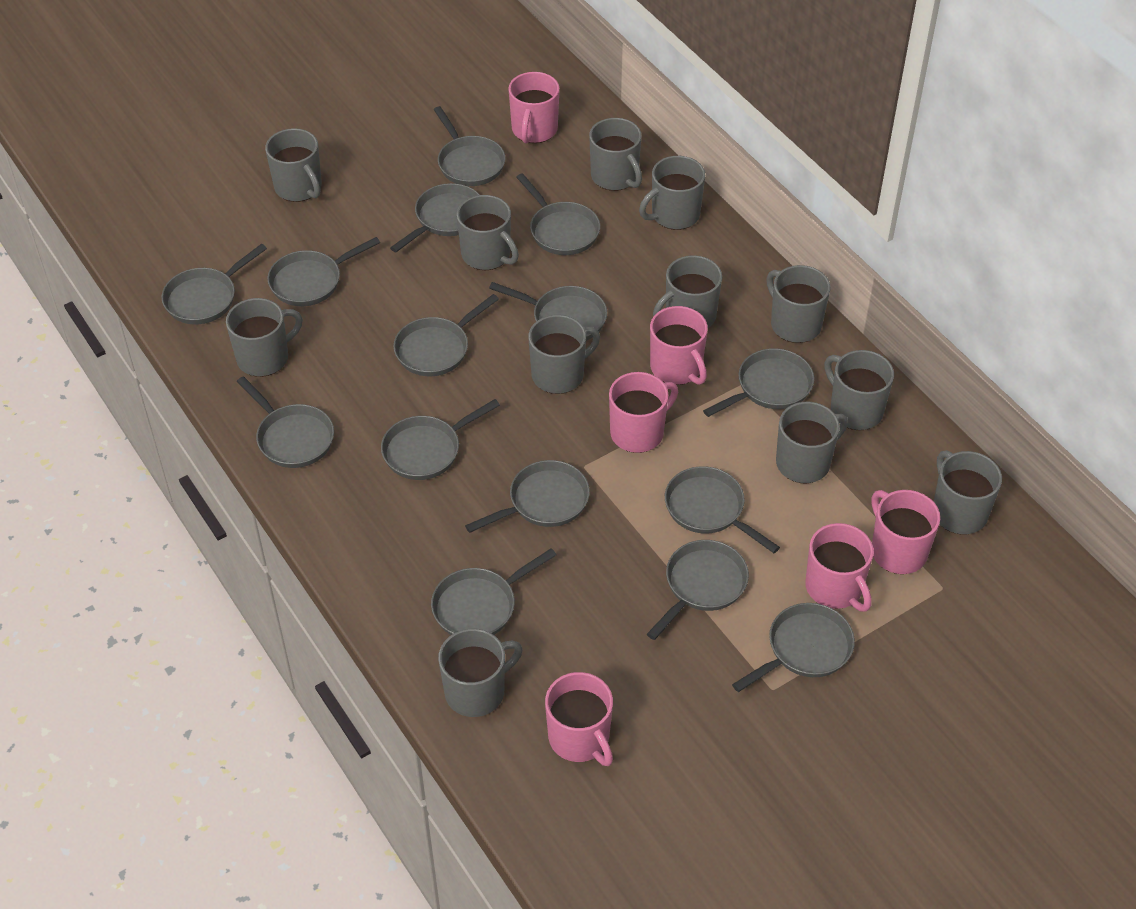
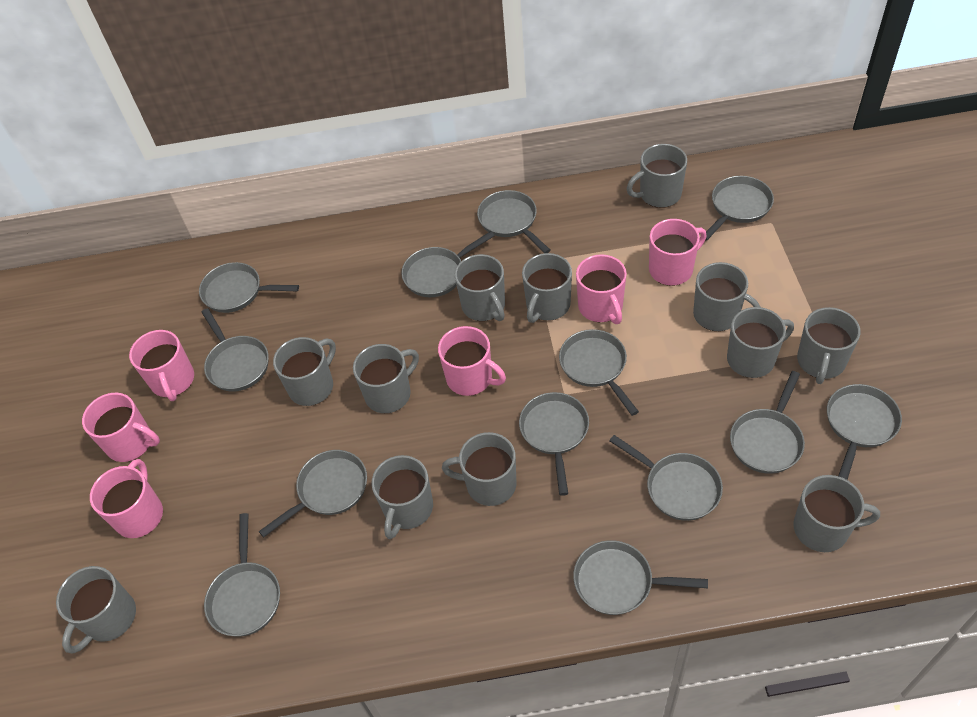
grey pan: [162,244,267,324] [237,376,334,468] [267,237,380,306] [381,399,500,480] [390,183,480,252] [393,294,499,376] [431,548,556,635] [434,106,505,186] [465,460,590,533] [489,282,607,341] [516,173,600,255] [647,540,749,640] [665,466,780,553] [703,348,814,417] [732,603,855,692] = 15 -> [199,262,299,313] [201,308,269,391] [204,513,280,637] [259,450,367,537] [401,231,494,297] [477,190,551,253] [519,392,589,496] [559,329,639,416] [573,540,708,615] [610,435,723,521] [705,176,774,241] [730,371,805,474] [827,384,902,480] = 13

